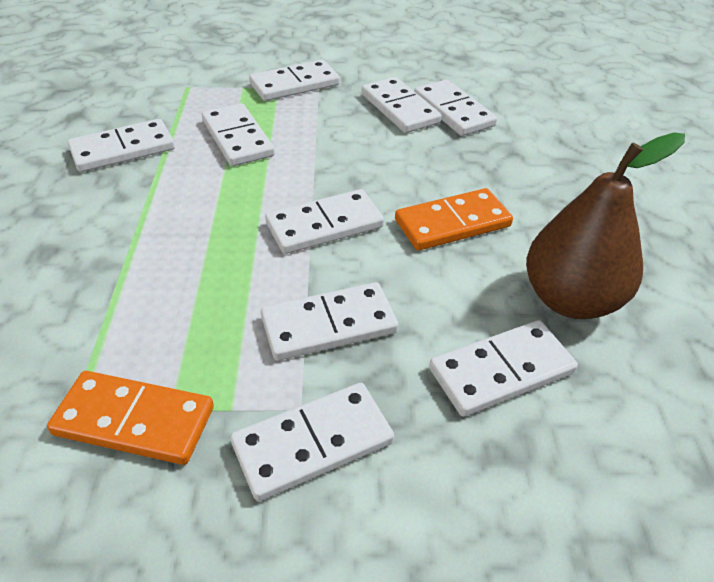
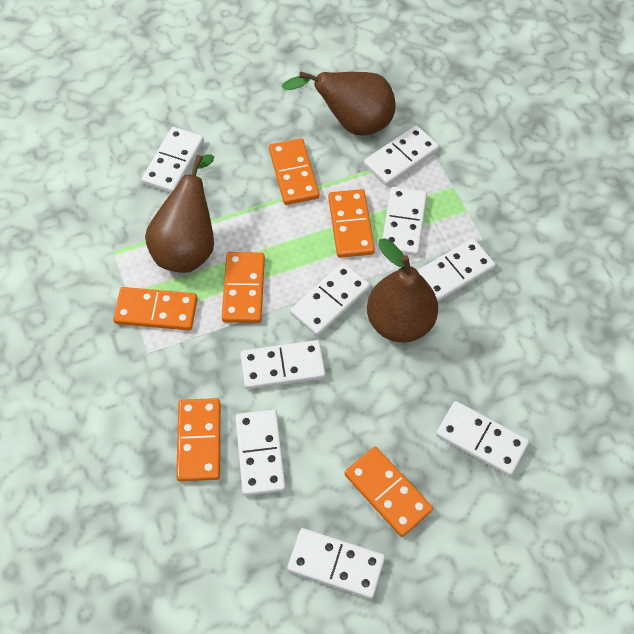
brown pear: [526,132,685,319] = 1 -> [145,154,214,273] [282,71,396,136] [367,238,438,343] = 3
orange domino: [47,371,214,465] [395,188,513,251] = 2 -> [113,287,198,331] [176,398,220,481] [222,252,265,323] [269,138,319,205] [328,189,375,258] [344,447,433,537] = 6

